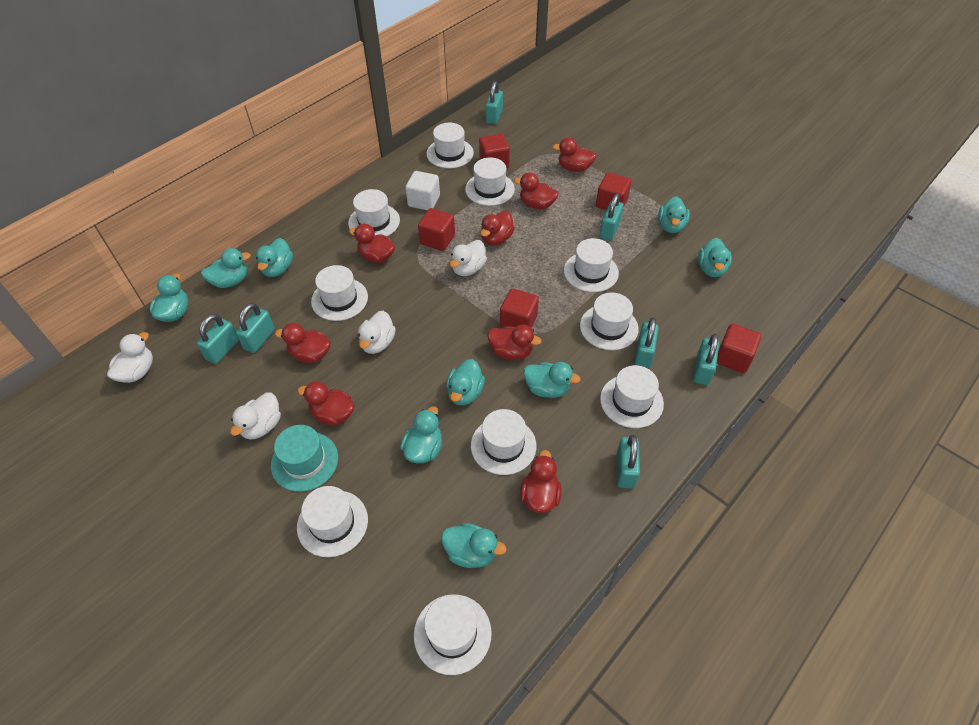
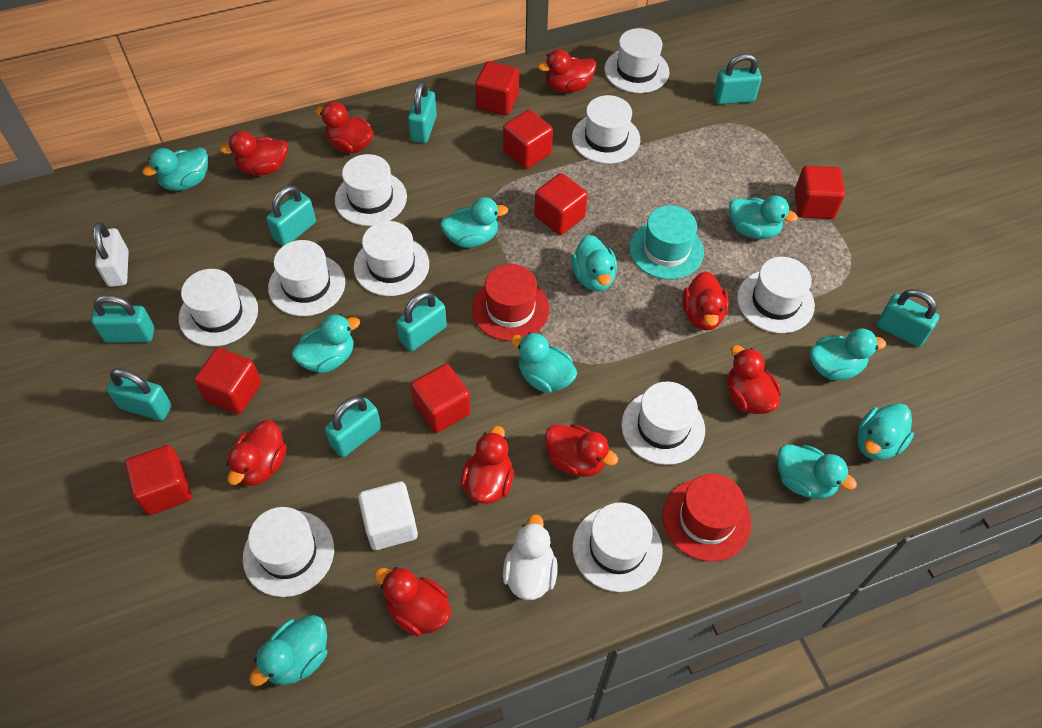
red cube: [418,208,455,251] [479,134,510,168] [500,288,539,328] [596,172,632,210] [717,324,761,373] = 5 -> [125,445,192,515] [194,348,261,414] [411,364,471,433] [475,61,519,116] [503,110,553,169] [534,173,588,235] [794,166,845,219] = 7
red duck: [275,323,331,363] [297,381,355,426] [349,224,395,263] [480,211,515,246] [488,324,542,360] [514,172,559,209] [520,450,562,513] [552,137,597,172] = 8 -> [220,131,288,176] [226,420,287,486] [315,102,374,153] [374,567,451,636] [461,426,514,504] [538,49,596,93] [545,424,618,477] [682,271,729,330] [727,345,781,414] = 9
red hat: none = 0 -> [472,264,550,341] [662,474,751,562] = 2
turquoise duck: [150,274,188,322] [201,248,251,288] [256,238,293,277] [400,406,442,463] [441,523,507,568] [446,359,485,405] [523,362,581,398] [658,196,690,233] [698,238,732,277] = 9 -> [142,147,208,191] [249,615,327,686] [291,314,360,373] [440,197,508,248] [511,332,577,393] [571,235,617,291] [729,196,798,239] [778,445,857,499] [810,329,886,381] [857,403,914,461] = 10
turquoise padlock: [197,314,239,364] [236,303,275,353] [486,81,503,124] [600,194,624,241] [617,435,640,489] [634,318,658,369] [693,334,719,385] = 7 -> [91,295,155,343] [106,368,172,421] [266,185,316,246] [325,396,381,457] [396,291,447,351] [408,81,437,143] [713,53,762,104] [877,289,939,347] = 8
white duck: [107,332,153,383] [230,393,281,440] [358,311,396,354] [450,240,487,276] = 4 -> [503,514,558,600] = 1
white padlock: none = 0 -> [93,222,129,287] = 1

